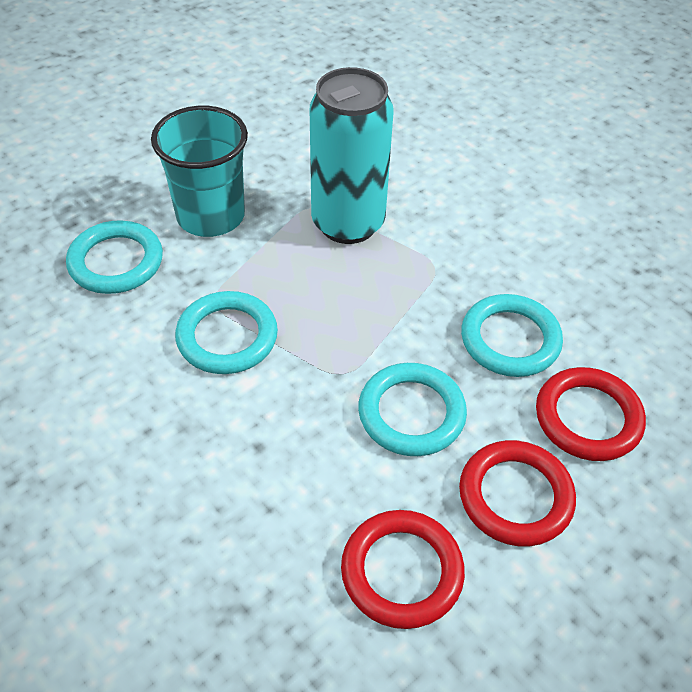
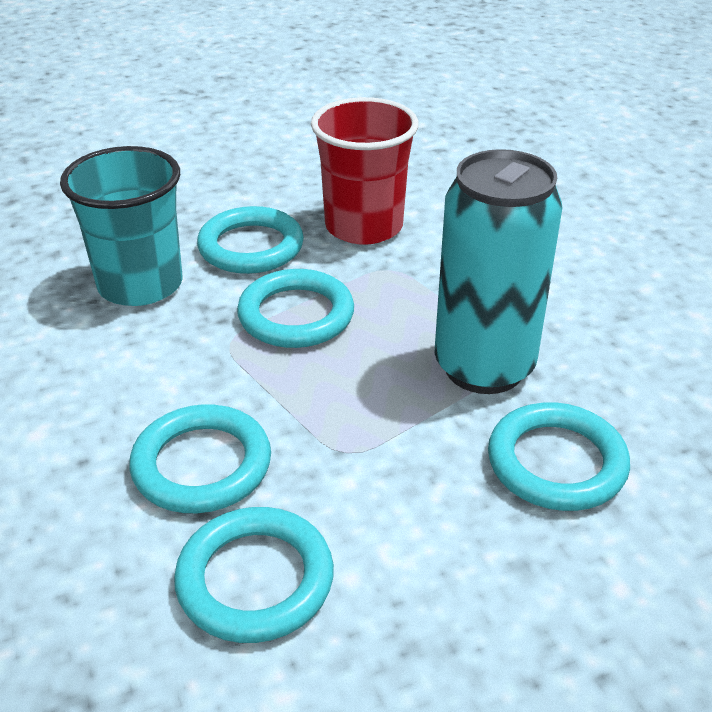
red cup: none = 0 -> [311,97,419,245] = 1
red ring: [341,510,465,629] [459,440,576,546] [536,367,646,461] = 3 -> none = 0
turquoise ring: [66,220,163,294] [175,291,278,374] [358,363,467,456] [461,294,563,377] = 4 -> [129,404,271,513] [174,507,334,643] [197,206,304,274] [237,269,354,348] [488,402,630,511] = 5

